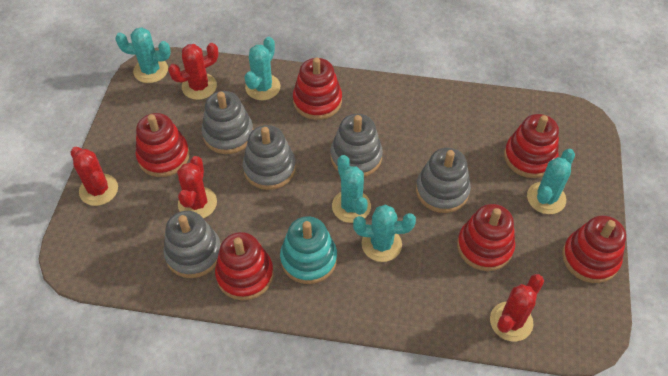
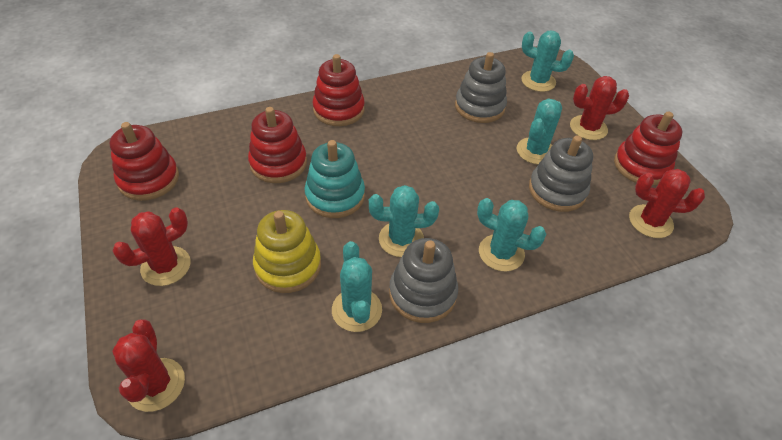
grey stacking toy: [163,211,221,278] [202,91,254,154] [243,125,296,190] [330,114,383,177] [416,148,471,213] = 5 -> [389,238,458,323] [455,52,507,123] [529,136,593,212] = 3
red stacking toy: [136,113,190,177] [215,232,274,301] [293,58,342,120] [457,204,515,271] [504,114,559,178] [562,215,626,283] = 6 -> [110,122,179,201] [248,107,307,183] [313,54,365,126] [614,111,682,186] = 4
yellow stacking toy: none = 0 -> [253,210,321,293] = 1

